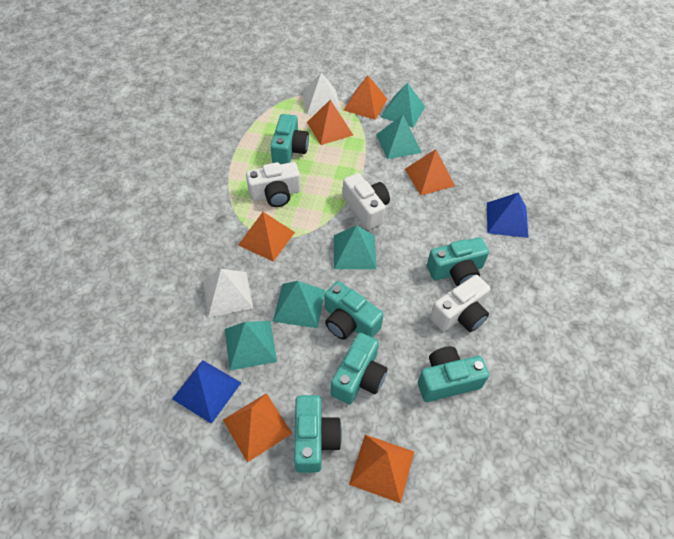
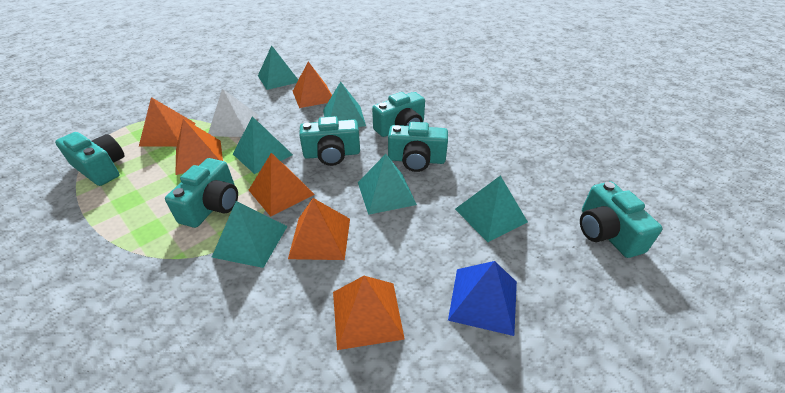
blue pyramid: [172,360,241,424] [487,192,529,238] = 2 -> [448,261,517,336] = 1
turquoise pyramid: [225,321,277,371] [273,281,325,328] [334,225,377,269] [376,115,422,159] [381,83,425,128] = 5 -> [212,201,287,268] [233,116,293,174] [258,45,298,90] [323,82,366,127] [358,154,417,215] [455,175,528,242] = 6
white camera: [246,162,301,207] [343,173,390,230] [430,275,491,332] = 3 -> none = 0
white pyramid: [203,269,253,317] [302,72,341,115] = 2 -> [208,89,259,137] = 1

